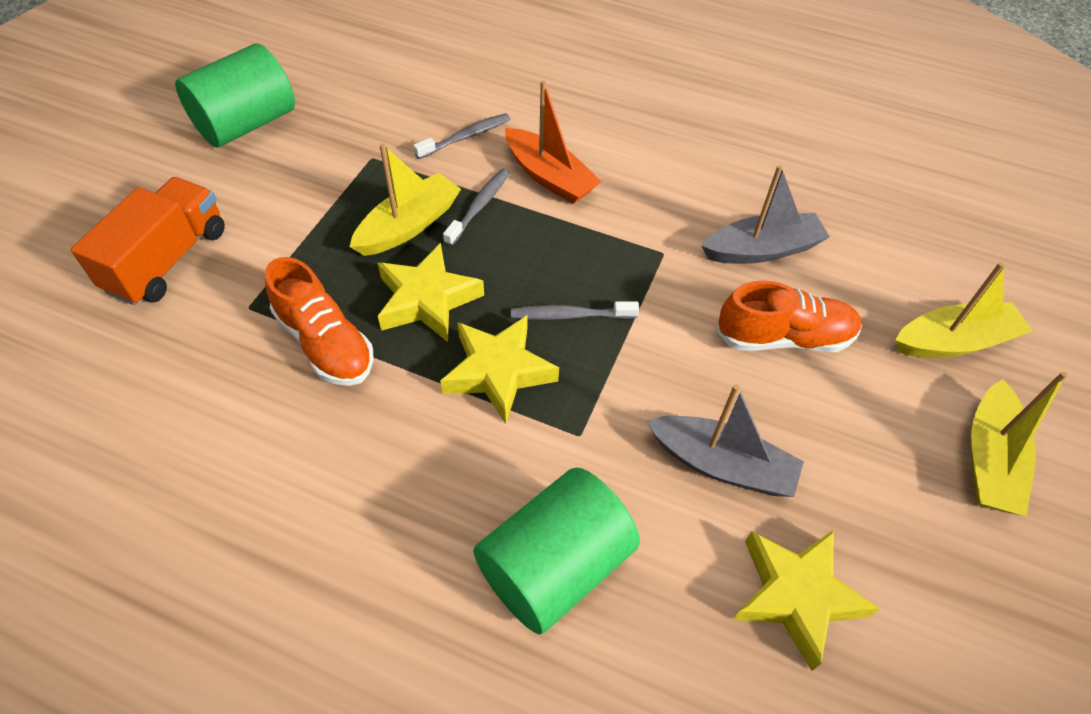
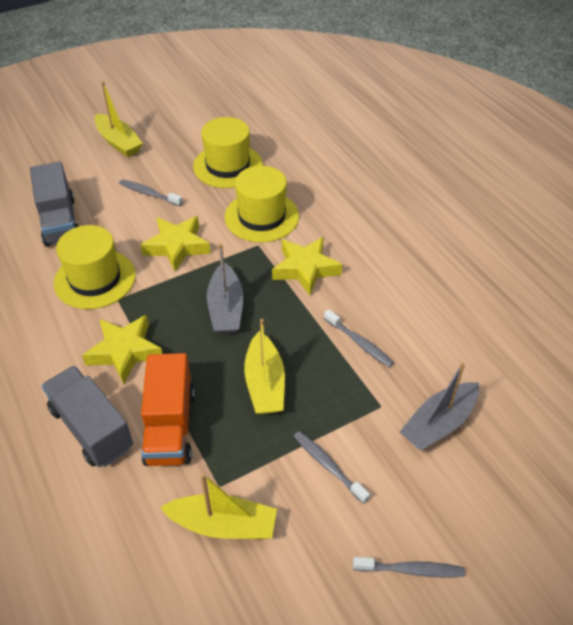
green cylinder: [175,44,295,148] [473,467,640,634] = 2 -> none = 0
grey toothbrush: [413,113,510,159] [443,169,510,246] [511,301,639,320] = 3 -> [119,180,183,206] [294,431,370,504] [324,309,394,367] [353,557,465,578] = 4
grey truck: none = 0 -> [30,162,79,247] [41,366,133,467] = 2
orange boat: [505,81,602,204] = 1 -> none = 0
orange shoe: [265,257,374,386] [716,280,862,352] = 2 -> none = 0
yellow hat: none = 0 -> [54,225,136,309] [193,117,263,188] [225,166,299,242] = 3

